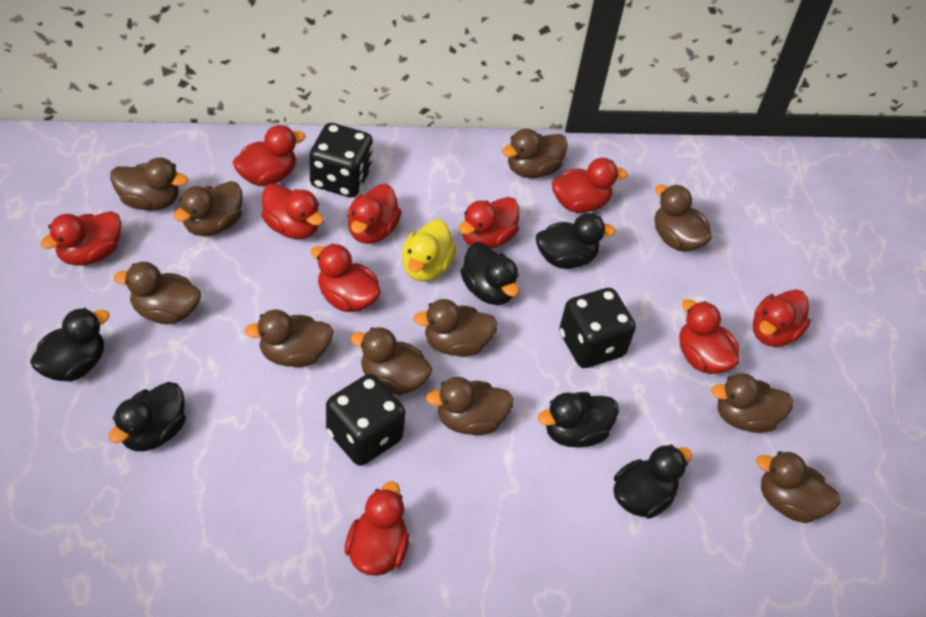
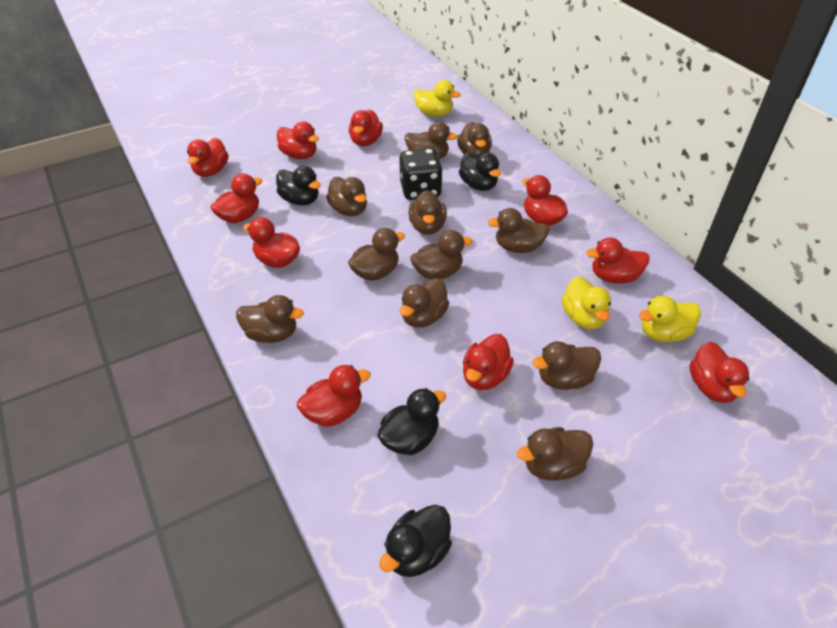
black dice: [309,123,373,198] [326,374,406,466] [559,288,636,368] = 3 -> [399,148,443,200] = 1
black duck: [30,308,110,382] [108,382,186,452] [460,242,519,305] [536,213,616,269] [538,392,619,447] [613,444,692,519] = 6 -> [276,166,321,205] [377,388,446,455] [379,505,452,577] [459,153,501,191] = 4
yellow duck: [402,220,456,282] = 1 -> [414,80,461,117] [562,276,611,329] [639,296,701,342] = 3

